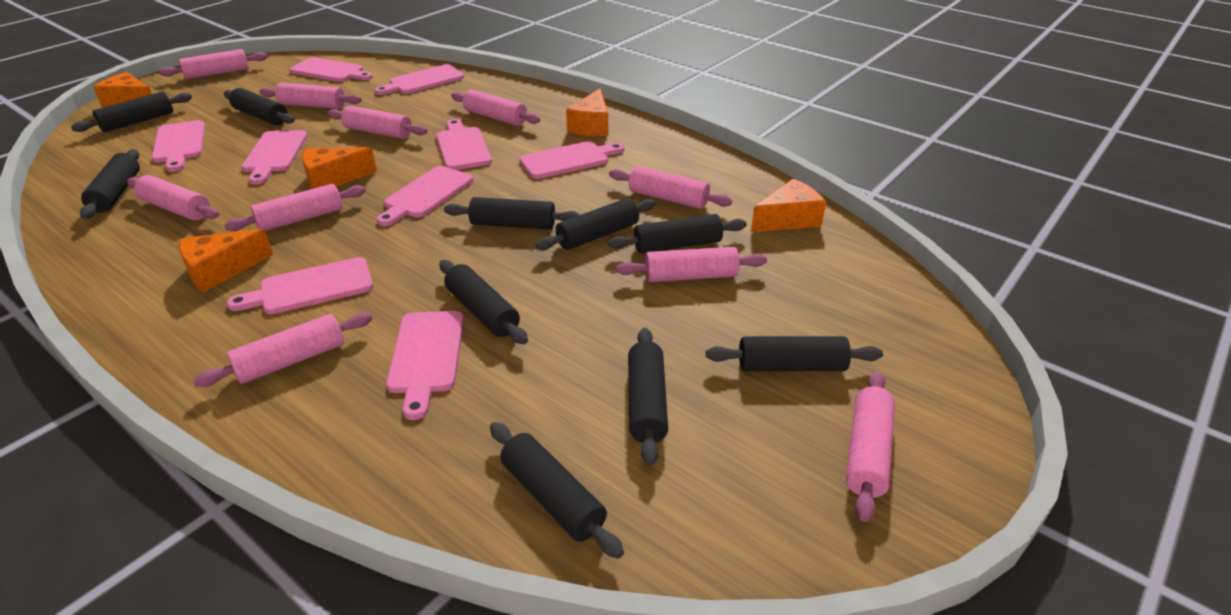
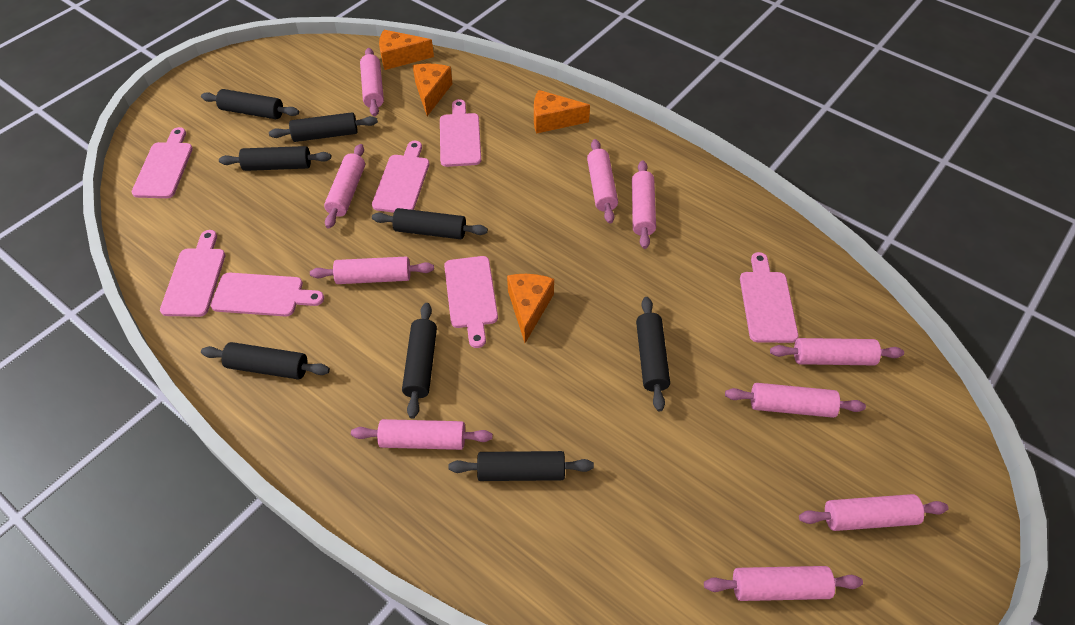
black rolling pin: [71,92,192,132] [80,149,140,219] [224,88,295,125] [439,260,528,344] [444,197,580,230] [490,422,624,559] [535,198,656,250] [608,214,747,254] [628,327,668,466] [706,336,883,372] = 10 -> [201,89,299,119] [201,342,330,380] [219,146,331,171] [269,112,378,142] [372,208,488,239] [402,303,437,419] [448,451,594,481] [636,297,670,411] = 8
orange cheese: [93,72,152,108] [179,228,273,292] [302,147,377,189] [566,88,608,136] [751,179,826,232] = 5 -> [379,30,434,70] [413,64,452,116] [507,274,554,343] [534,90,590,134] = 4
pink cutting board: [152,120,205,172] [227,257,373,314] [242,130,308,185] [289,57,373,82] [375,64,464,95] [377,166,473,226] [386,311,464,420] [436,119,492,170] [519,141,624,179] = 9 -> [132,127,193,198] [160,230,225,317] [211,273,324,317] [372,141,429,213] [440,99,481,167] [444,256,498,348] [740,252,798,343] = 7

